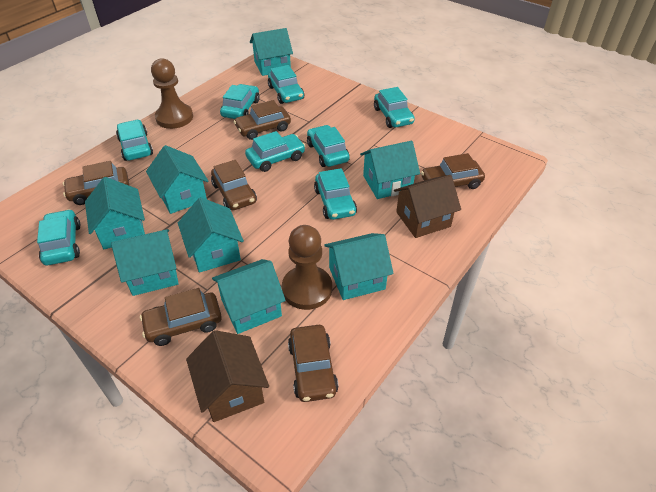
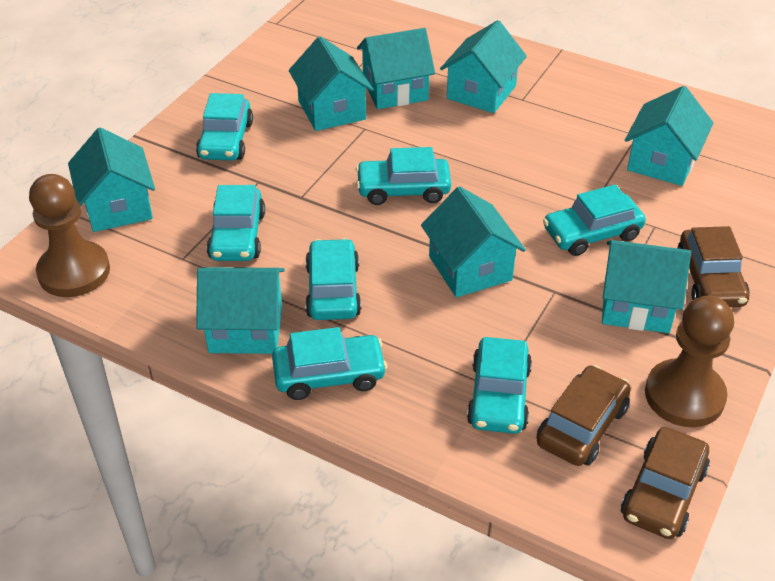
brown car: [63,161,129,205] [140,288,222,346] [211,160,257,210] [234,100,291,140] [288,325,339,402] [421,153,485,189] = 6 -> [537,365,631,466] [621,427,710,539] [678,226,750,307] = 3
brown house: [186,330,269,422] [394,175,461,238] = 2 -> none = 0
turquoise car: [37,209,80,265] [116,120,153,161] [220,84,260,119] [245,131,305,172] [268,65,304,104] [307,125,350,167] [314,168,357,220] [374,87,415,128] = 8 -> [196,93,253,161] [207,185,265,261] [272,327,387,400] [305,238,361,320] [356,147,451,205] [467,337,532,434] [543,184,646,256] = 7

